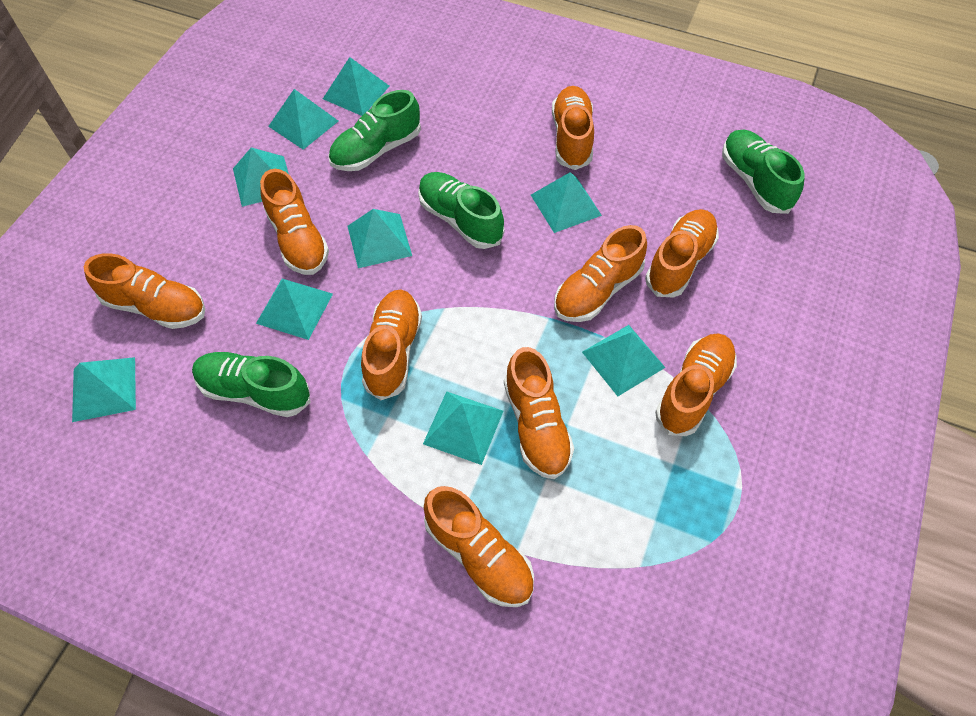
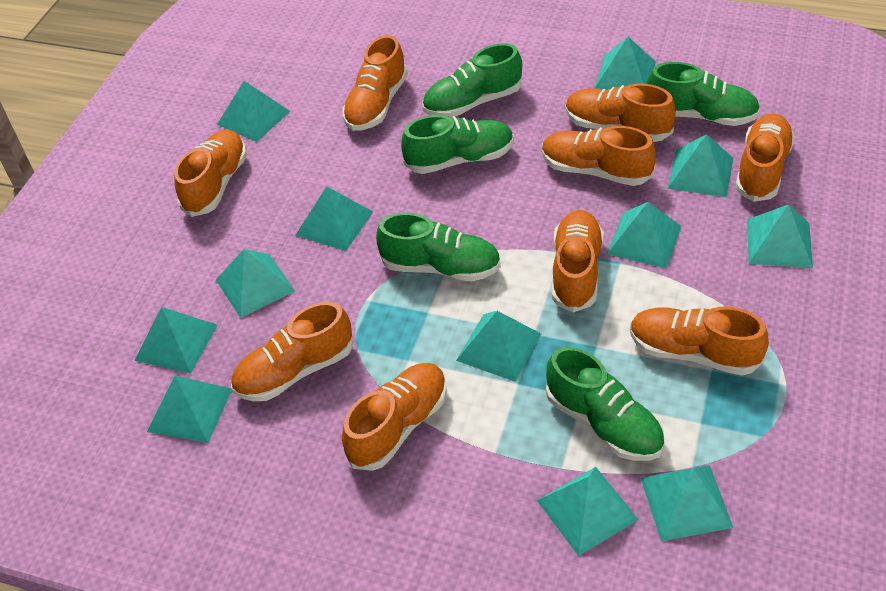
green shoe: [192,352,311,417] [328,90,421,171] [418,172,504,249] [722,130,805,214] = 4 -> [376,213,501,281] [401,115,514,174] [422,43,522,117] [546,347,664,461] [647,62,760,126] = 5
turquoise pyramid: [72,357,136,422] [233,147,289,207] [256,279,333,340] [268,89,338,150] [323,57,389,116] [347,209,412,268] [423,391,503,465] [531,172,602,233] [582,325,665,396] = 9 -> [134,307,218,373] [147,375,232,443] [216,249,295,318] [217,81,290,142] [295,186,373,251] [456,311,541,382] [537,467,639,556] [595,37,656,90] [607,202,681,268] [641,465,733,541] [667,134,733,197] [747,204,813,268] = 12

